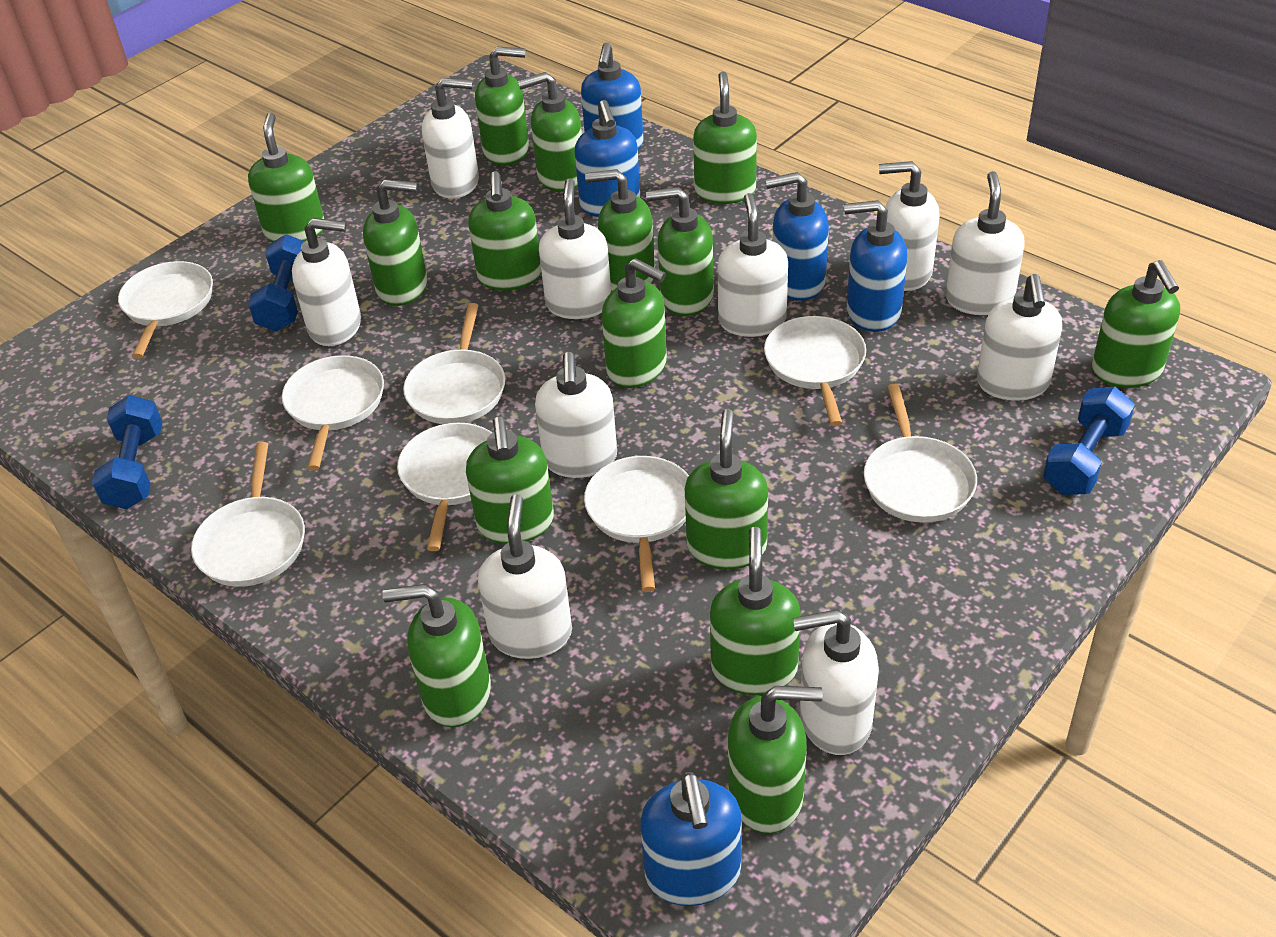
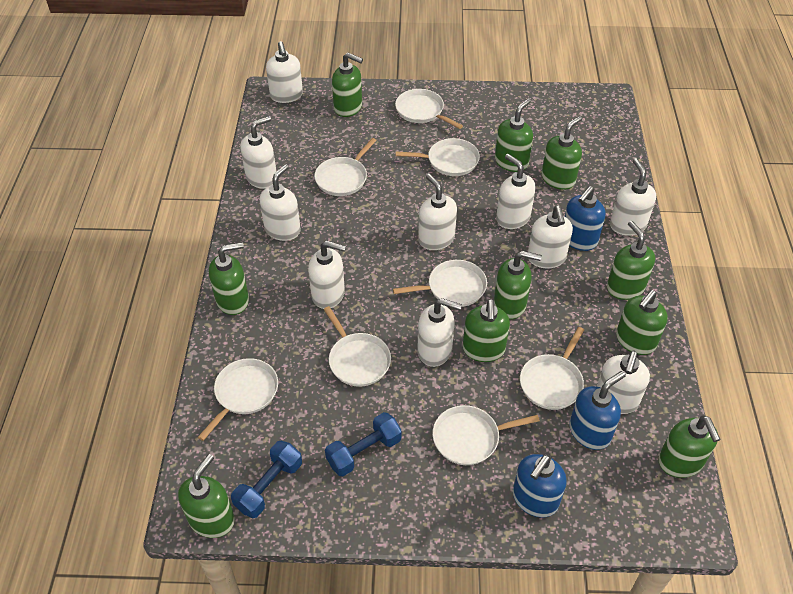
blue dumbbell: [92,395,162,509] [248,234,305,331] [1043,387,1135,495] = 3 -> [231,441,302,518] [325,412,402,476] = 2
blue soap dispenser: [574,100,640,217] [581,43,644,149] [640,772,742,906] [765,172,829,301] [844,200,908,332] = 5 -> [513,454,567,518] [565,186,606,251] [569,371,626,450] = 3
green soap dispenser: [248,113,324,242] [363,179,427,306] [382,584,491,727] [466,417,554,544] [468,171,541,291] [475,46,529,165] [518,72,582,192] [585,169,655,292] [601,258,667,388] [646,187,714,316] [685,409,768,570] [693,71,757,204] [710,527,801,695] [728,686,823,834] [1092,260,1180,388] = 15 -> [178,454,235,538] [209,242,249,315] [332,53,363,117] [463,299,510,362] [494,251,542,319] [495,98,533,172] [542,116,582,190] [607,221,655,300] [616,290,668,355] [658,415,721,478] = 10

